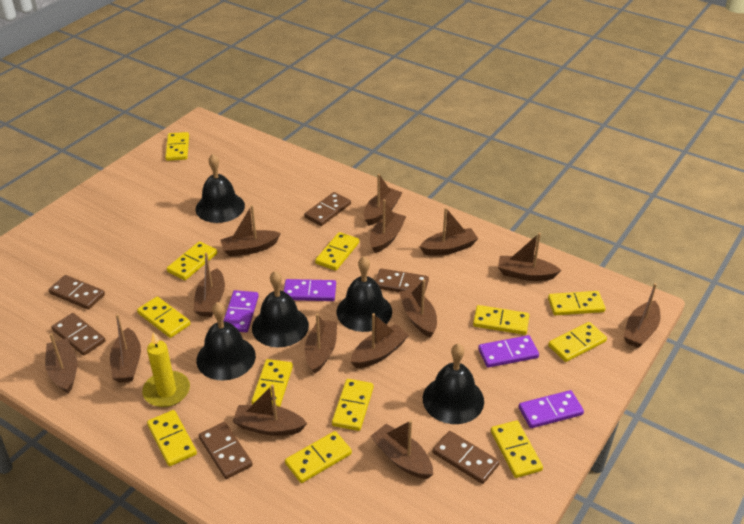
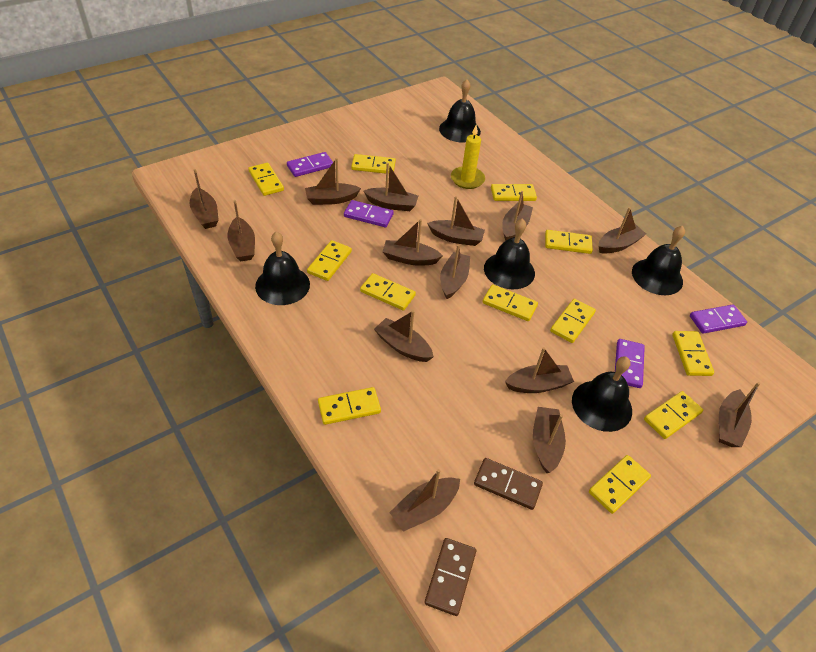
brown domino: [48,275,105,310] [51,313,105,356] [199,422,253,479] [304,192,351,226] [376,268,429,295] [433,431,500,484] = 6 -> [424,538,476,616] [474,458,543,510] = 2

